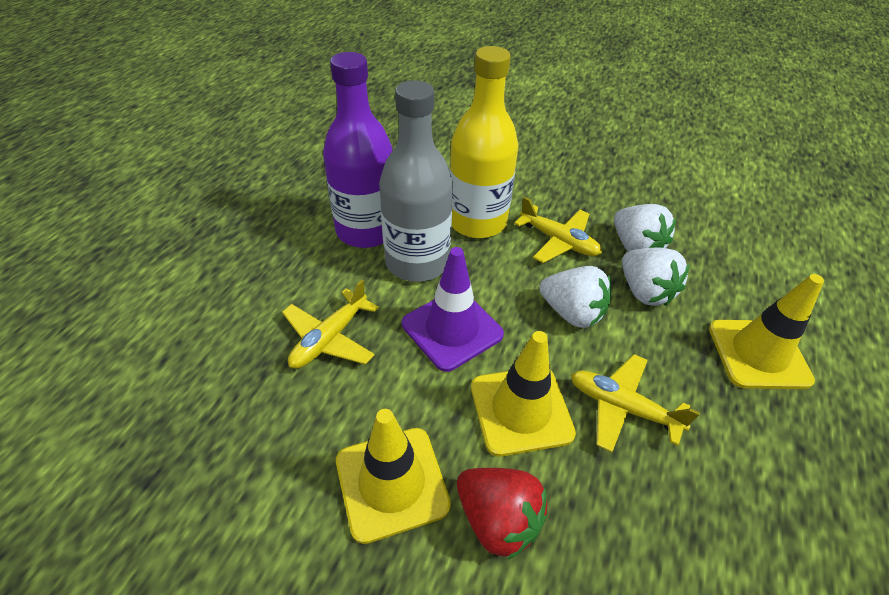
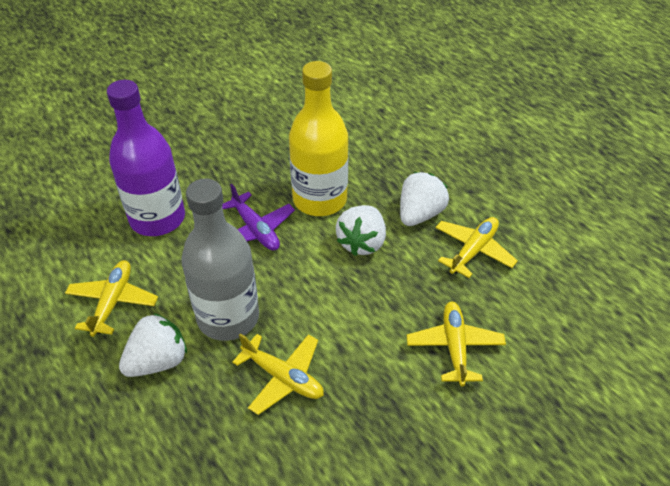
purple plane: none = 0 -> [222,184,295,250] = 1
purple traffic cone: [402,247,504,372] = 1 -> none = 0
red strawberry: [457,468,548,560] = 1 -> none = 0
yellow plane: [282,279,379,369] [514,197,602,263] [571,354,700,452] = 3 -> [65,260,158,337] [232,333,324,415] [407,302,506,386] [436,217,518,278] = 4
yellow traffic cone: [336,409,451,544] [471,331,576,457] [709,274,824,389] = 3 -> none = 0

